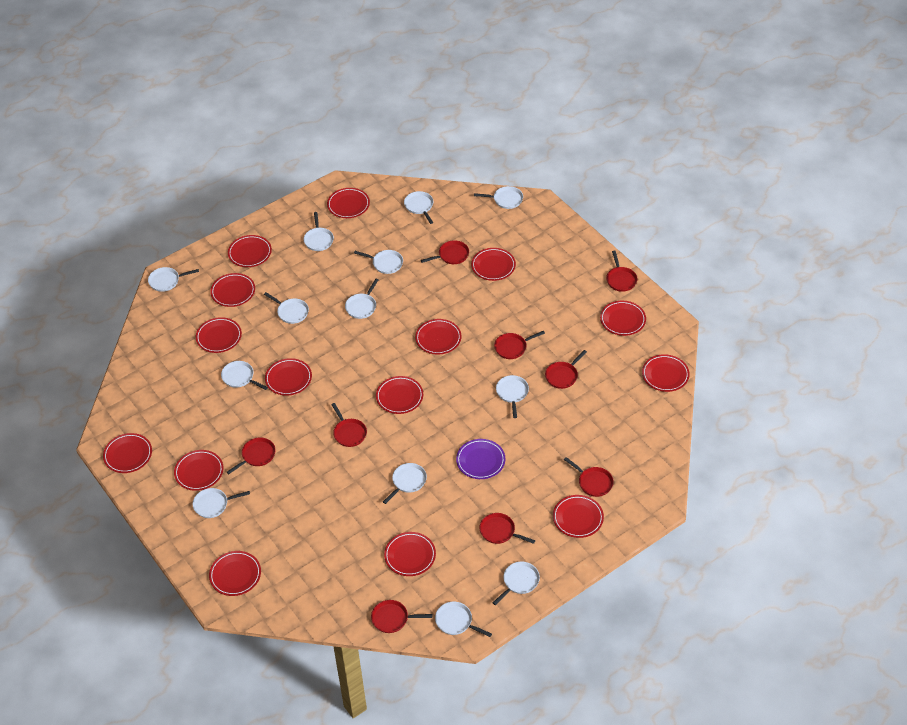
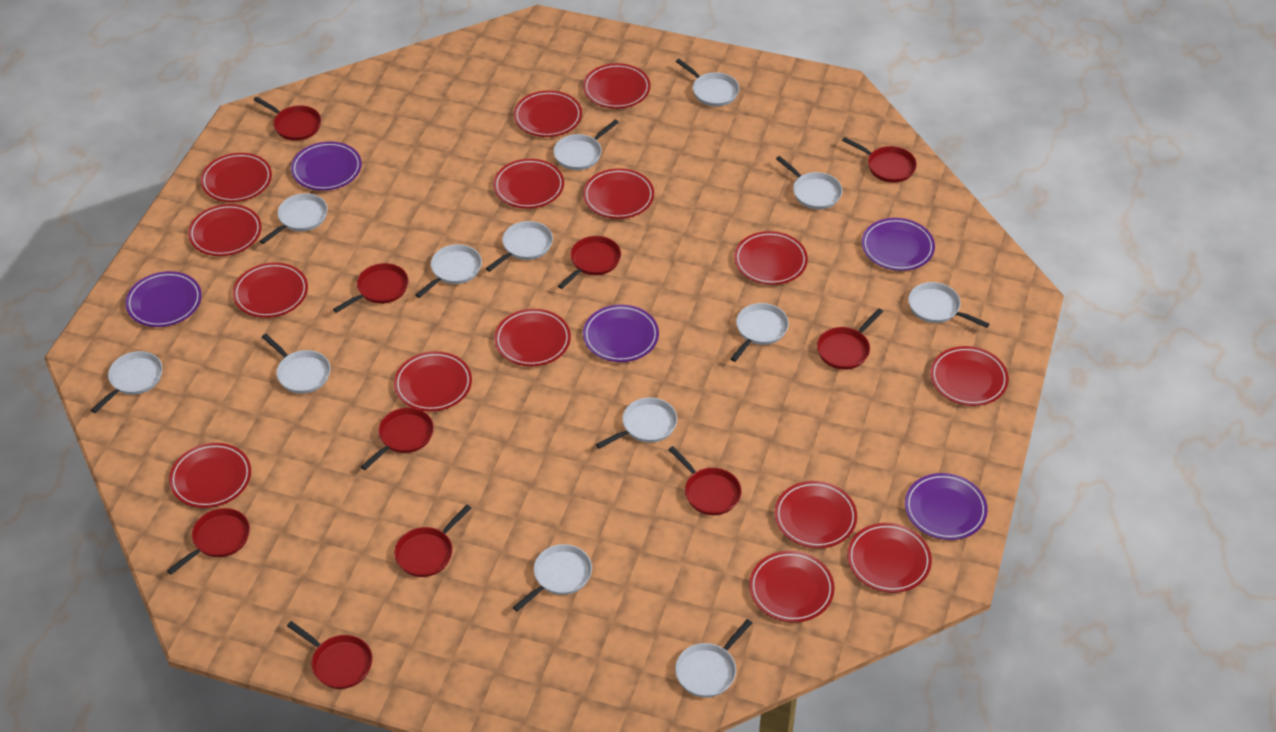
purple plate: [456,439,505,479] = 1 -> [125,271,202,327] [291,142,362,191] [583,305,659,362] [862,218,935,271] [905,473,988,540] = 5
red pan: [227,438,276,474] [331,403,367,447] [371,600,432,633] [421,240,469,264] [479,513,535,544] [494,331,545,359] [545,350,587,389] [564,457,614,497] [606,250,638,292] = 9 -> [167,508,250,575] [253,97,321,141] [287,621,373,689] [333,263,409,313] [361,408,434,470] [394,505,471,577] [558,236,621,289] [668,446,742,515] [817,309,883,370] [842,137,917,183] = 10

